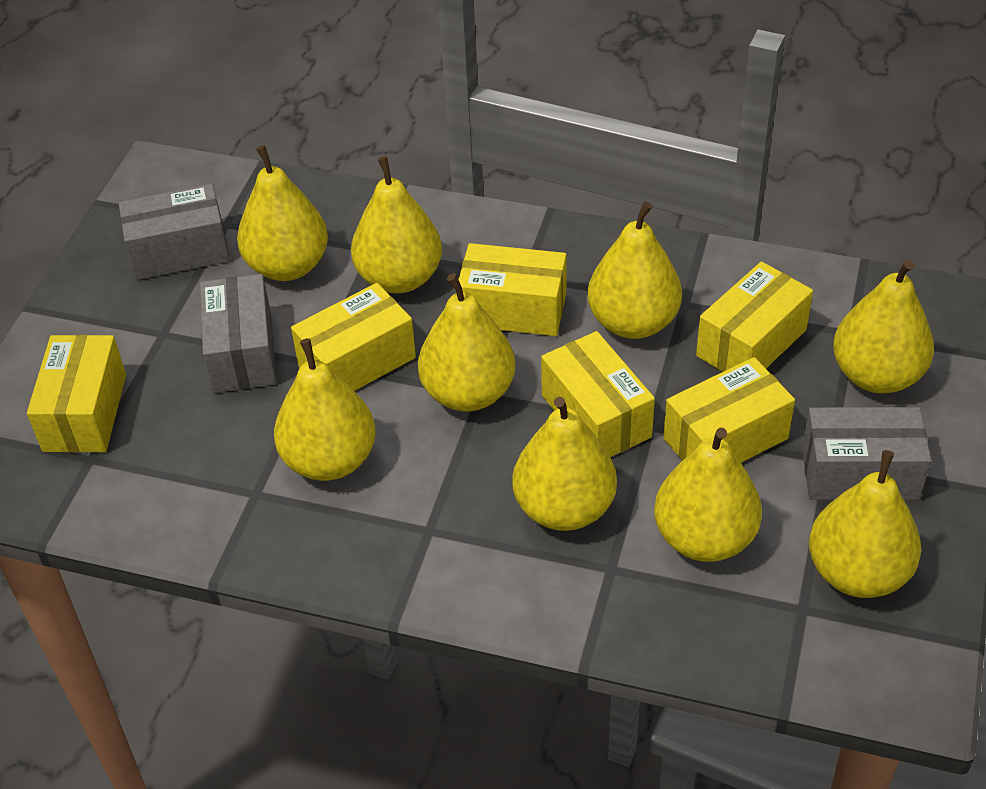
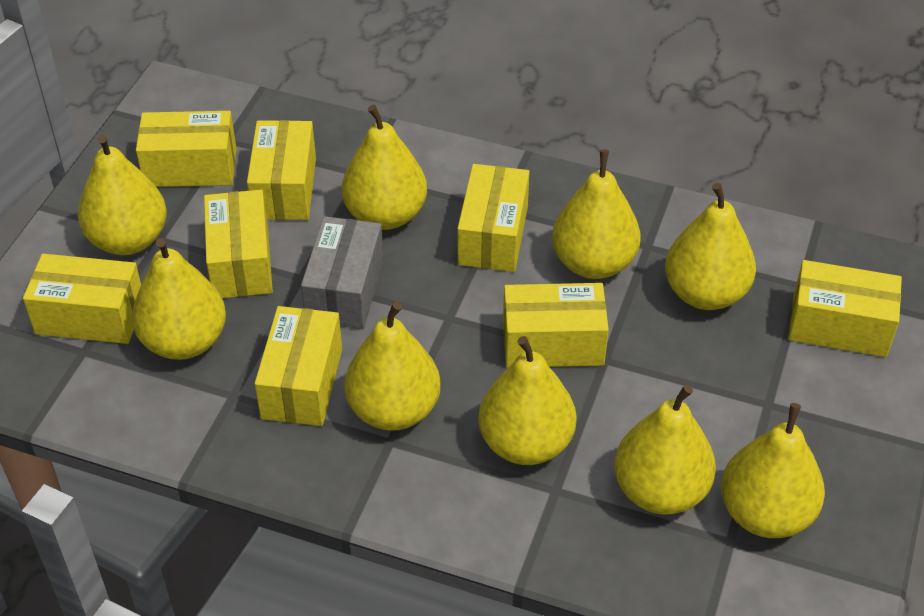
grey box: [119,184,230,280] [200,274,277,393] [802,407,931,500] = 3 -> [301,216,384,329] = 1
yellow box: [27,335,126,452] [291,283,416,391] [458,243,566,336] [541,331,655,457] [663,357,795,463] [696,261,813,372] = 6 -> [23,254,141,344] [136,111,236,187] [204,190,273,298] [247,120,316,220] [255,306,342,426] [458,164,529,272] [503,283,609,368] [788,260,902,357] = 8

